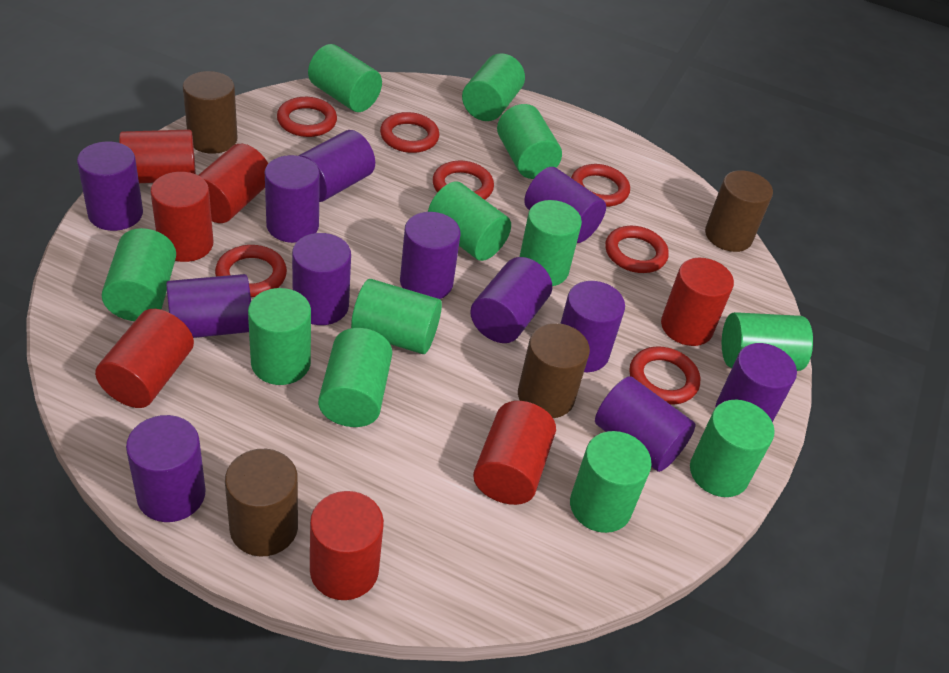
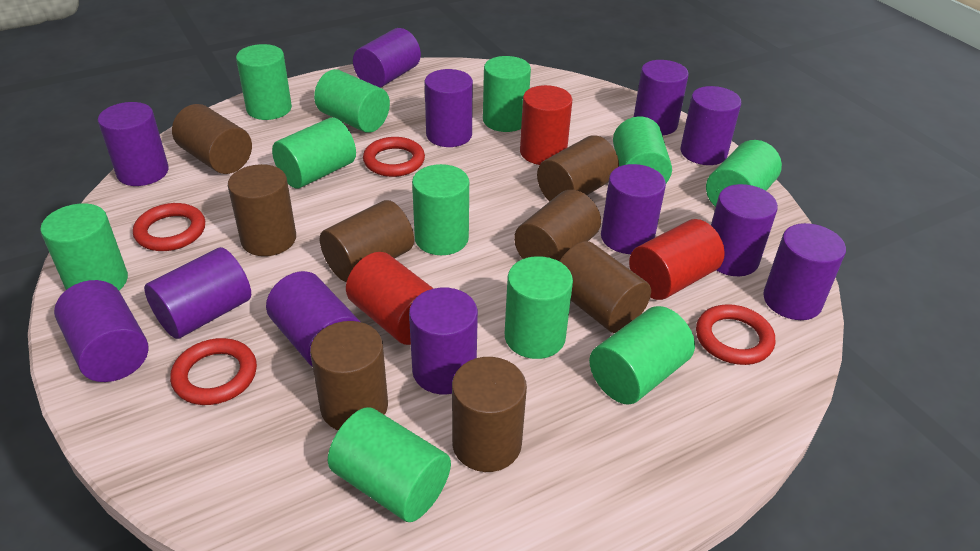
brown cylinder: [183,71,238,154] [225,449,298,556] [518,323,590,418] [705,170,773,252] = 4 -> [172,104,252,174] [228,164,296,256] [310,321,388,430] [320,200,414,282] [452,357,527,472] [514,190,601,261] [537,135,619,201] [559,241,651,333] = 8
green cylinder: [101,228,176,321] [248,288,311,385] [308,44,382,112] [318,328,392,427] [351,279,442,354] [428,182,511,261] [462,53,525,121] [497,104,562,179] [520,200,582,286] [570,431,652,533] [690,400,775,497] [722,312,813,371] = 12 -> [40,203,128,290] [236,44,292,120] [272,117,356,189] [314,69,390,133] [328,407,451,522] [412,164,469,255] [483,56,531,132] [505,256,573,359] [589,306,695,405] [613,117,672,183] [706,140,782,207] = 11
red cylinder: [95,309,194,408] [119,129,196,183] [151,172,213,262] [198,144,268,223] [310,491,384,600] [473,401,556,505] [661,258,734,346] = 7 -> [346,252,434,345] [520,85,572,165] [629,219,725,300] = 3
red ring: [215,245,287,297] [277,97,337,137] [380,112,439,153] [433,161,494,200] [571,164,630,207] [605,226,669,273] [629,346,700,405] = 7 -> [133,203,205,251] [170,338,257,405] [363,137,425,177] [696,304,775,365] = 4

